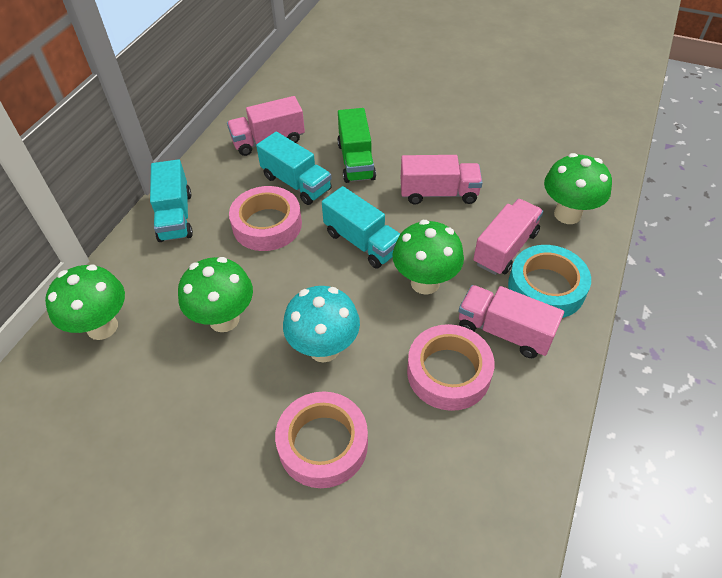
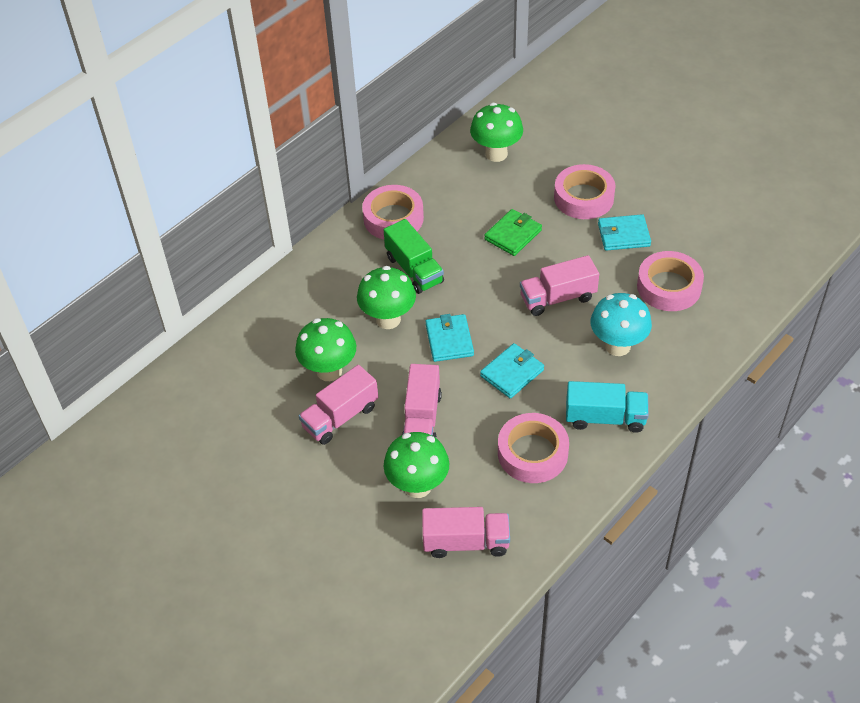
green wallet: none = 0 -> [484,209,542,256] = 1
pink tape: [229,186,302,251] [275,391,368,488] [407,324,494,411] = 3 -> [362,185,424,240] [498,413,569,483] [554,164,615,219] [637,251,704,311] = 4
turquoise tape: [508,245,591,318] = 1 -> none = 0
turquoise truck: [150,159,193,242] [256,132,332,205] [322,186,400,269] = 3 -> [566,381,649,433] = 1
turquoise wallet: none = 0 -> [425,314,474,362] [480,343,544,398] [598,214,651,251] = 3

